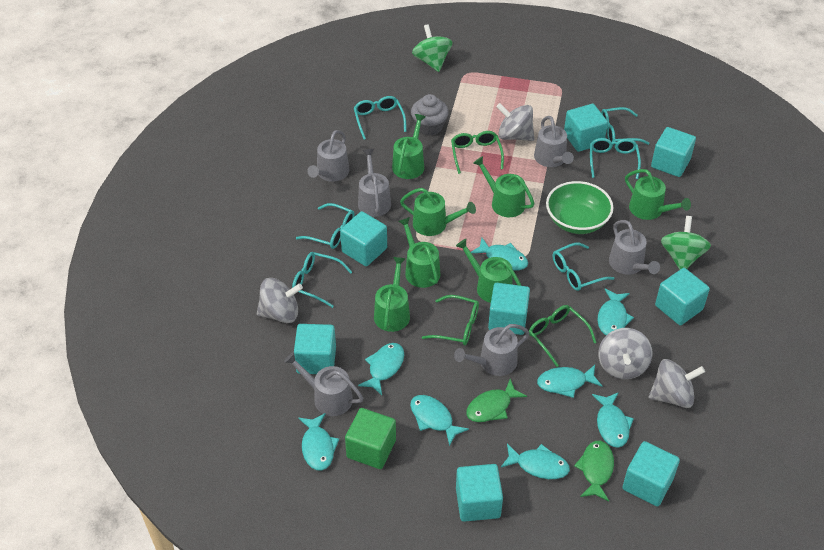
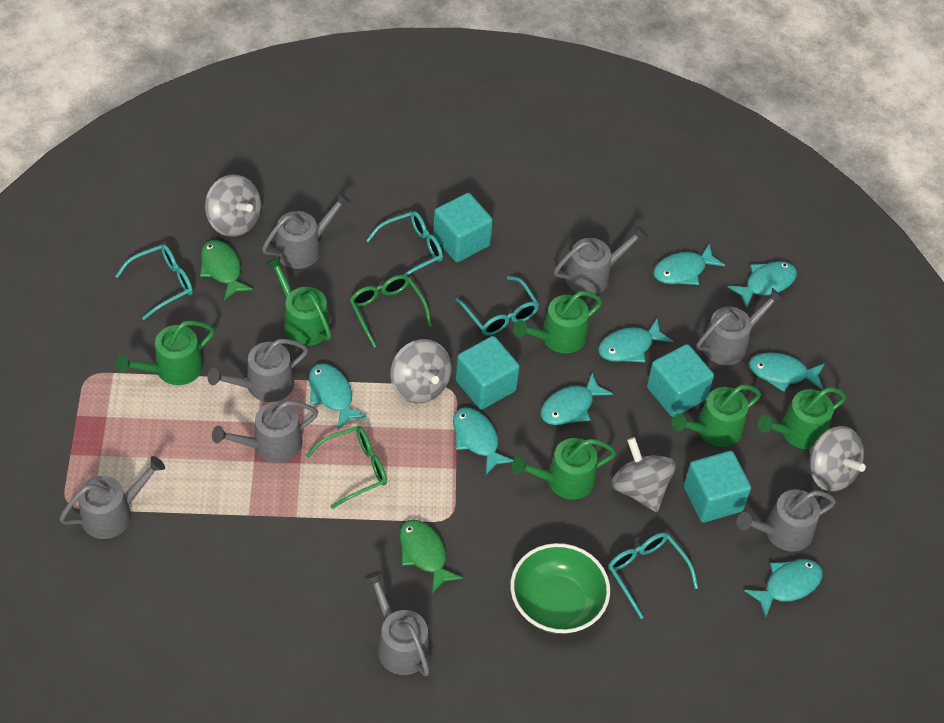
green cube: [345,408,396,469] = 1 -> none = 0
green glasses: [422,295,479,345] [451,131,504,174] [529,305,597,367] = 3 -> [306,426,387,509] [350,275,432,348] = 2
green spinning top: [412,24,452,72] [661,216,711,270] = 2 -> none = 0
green watering can: [374,257,410,332] [392,114,426,179] [398,217,441,288] [400,188,476,236] [456,239,521,303] [473,156,534,217] [625,169,691,220] = 7 -> [116,320,215,385] [266,256,332,346] [512,438,616,500] [513,291,602,353] [671,385,761,447] [757,387,846,449] = 6
grey cupcake: [411,94,449,136] = 1 -> none = 0
grey watering can: [284,352,363,416] [307,130,350,182] [358,149,391,217] [454,324,530,376] [534,116,574,167] [609,220,660,275] = 6 -> [59,456,165,539] [208,339,308,402] [212,401,318,463] [262,192,351,269] [364,570,430,677] [554,225,648,294] [696,288,784,365] [737,489,836,551] = 8
turquoise cube: [294,324,336,374] [340,211,387,266] [456,464,503,522] [488,283,530,335] [564,104,608,152] [622,441,680,506] [651,127,696,177] [655,268,710,325] = 8 -> [433,193,493,262] [456,336,520,410] [647,344,714,417] [684,451,751,523] = 4
turquoise glasses: [292,252,352,308] [296,203,355,249] [354,96,407,140] [553,243,614,291] [590,138,641,179] [601,107,649,145] = 6 -> [116,244,193,320] [366,211,443,276] [456,276,539,336] [608,533,698,619] = 4

